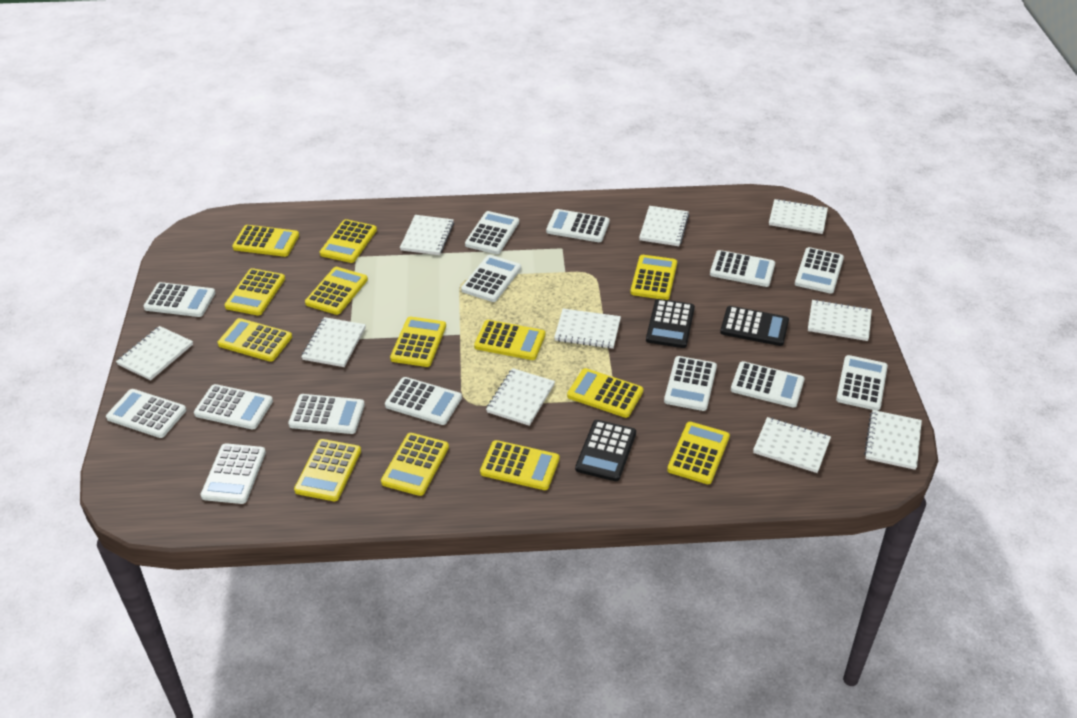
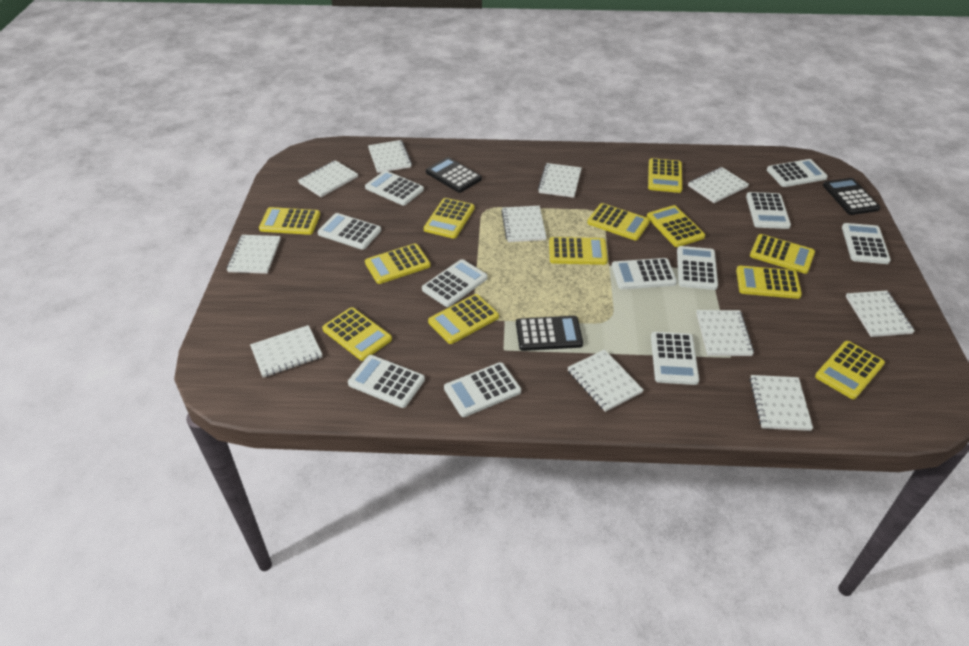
white calculator: [106,389,186,438] [144,282,215,317] [194,384,273,429] [200,443,266,504] [288,394,365,434] [385,377,462,425] [461,255,521,302] [465,211,519,254] [546,209,610,242] [664,356,717,411] [710,250,775,287] [731,361,804,408] [795,247,844,293] [836,355,888,411] = 14 -> [318,213,381,250] [348,355,425,408] [365,170,424,205] [422,259,488,307] [444,362,521,417] [612,258,677,289] [651,332,699,385] [677,246,718,290] [746,192,791,229] [767,159,828,187] [842,223,891,264] = 11
white notebook: [116,326,193,381] [301,317,366,367] [400,215,454,255] [486,368,555,426] [554,309,621,349] [639,206,689,246] [753,417,831,473] [769,199,828,234] [808,299,872,341] [864,410,922,470] = 10 -> [227,235,281,274] [250,325,322,378] [298,160,358,197] [368,140,412,173] [501,206,547,242] [538,163,582,198] [567,349,644,412] [688,167,749,203] [696,310,754,356] [750,375,813,431] [846,290,915,337] = 11
yellow calculator: [218,318,292,362] [224,268,285,316] [232,225,299,257] [294,439,361,501] [305,267,368,315] [320,219,377,263] [381,433,449,496] [390,316,446,367] [474,320,545,360] [480,440,559,490] [567,368,643,418] [630,255,677,300] [667,422,730,484] = 13 -> [259,207,320,235] [322,307,392,361] [365,243,430,284] [424,198,475,239] [428,294,499,344] [549,237,608,265] [587,203,650,240] [647,205,705,247] [648,158,682,193] [736,266,802,299] [750,234,815,274] [815,341,885,399] = 12

